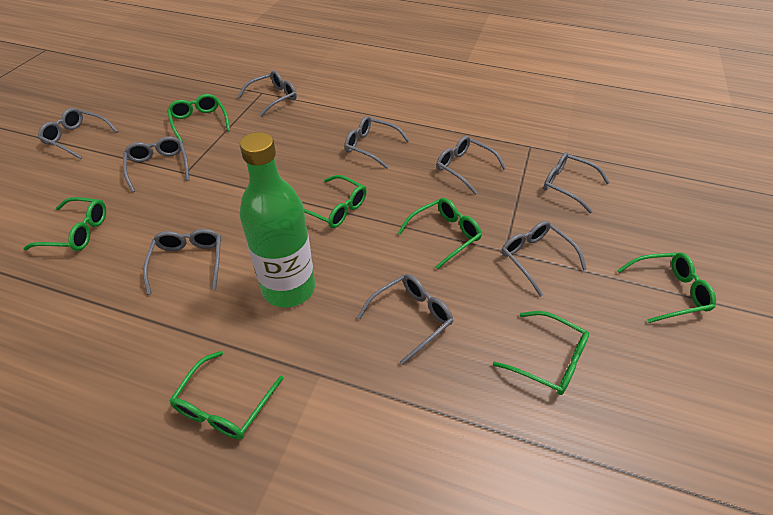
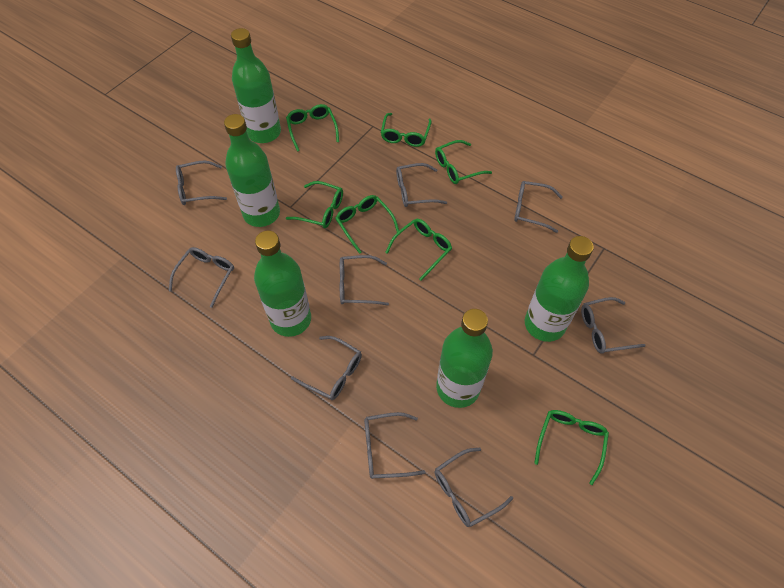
green bottle: [239,132,315,307] = 1 -> [224,114,280,227] [231,28,281,143] [254,231,311,337] [436,309,493,408] [525,236,594,342] = 5

